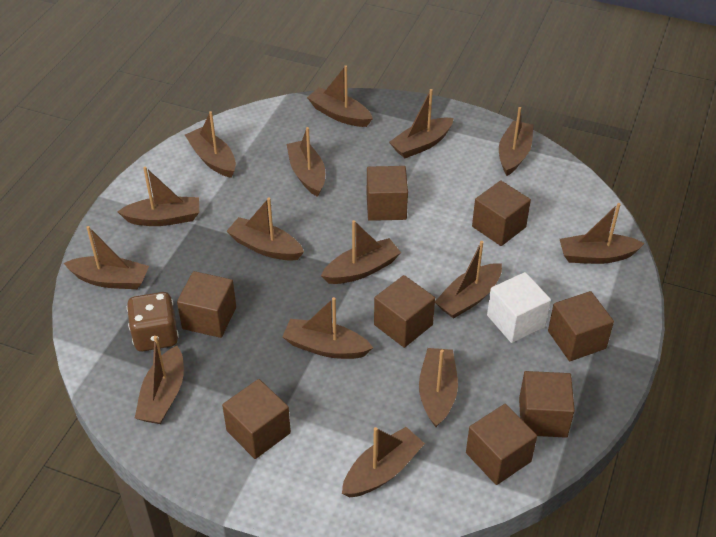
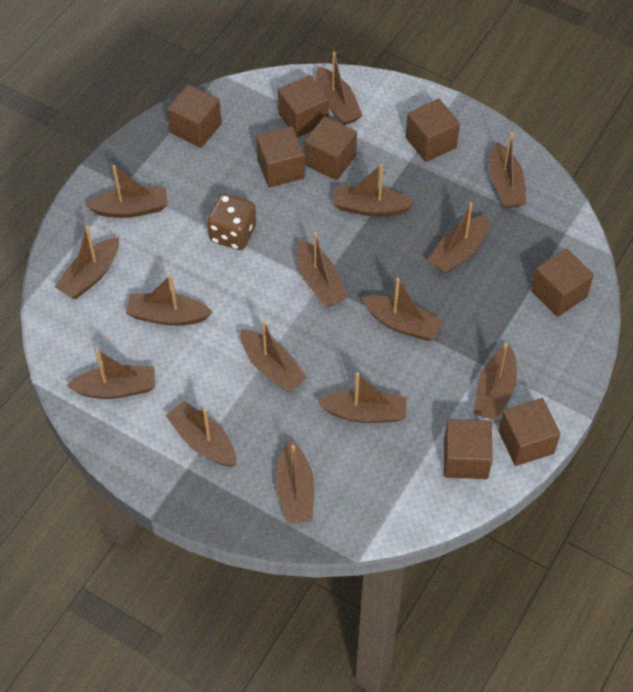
white cube: [487,272,551,343] = 1 -> none = 0

